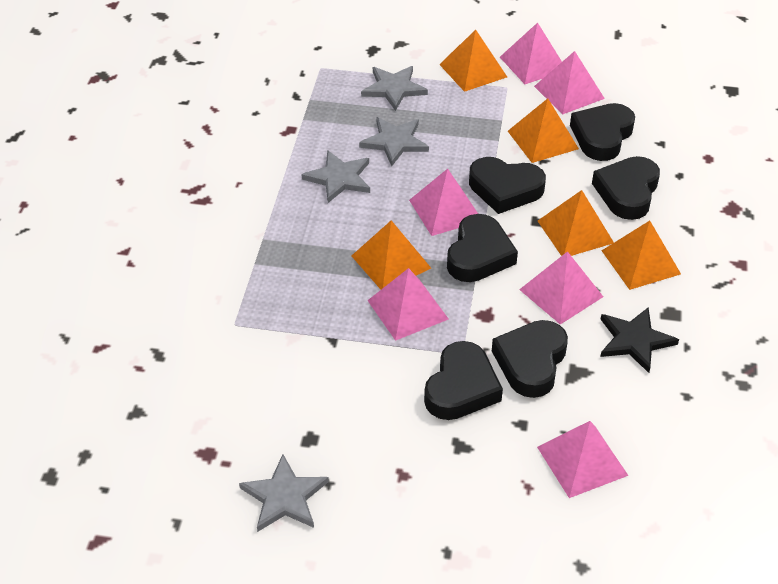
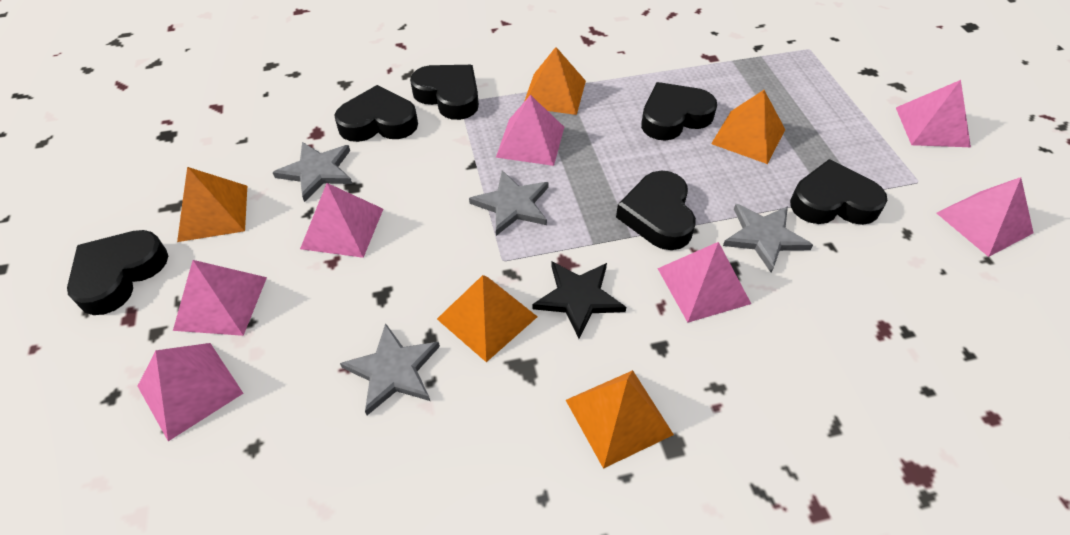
pink pyramid: [367,268,449,341] [409,169,478,236] [500,23,562,84] [519,251,603,325] [534,51,605,114] [537,421,628,498] = 6 -> [138,343,243,441] [173,260,267,336] [300,183,383,258] [496,95,564,166] [657,242,751,323] [896,80,971,147] [936,177,1034,257] = 7

